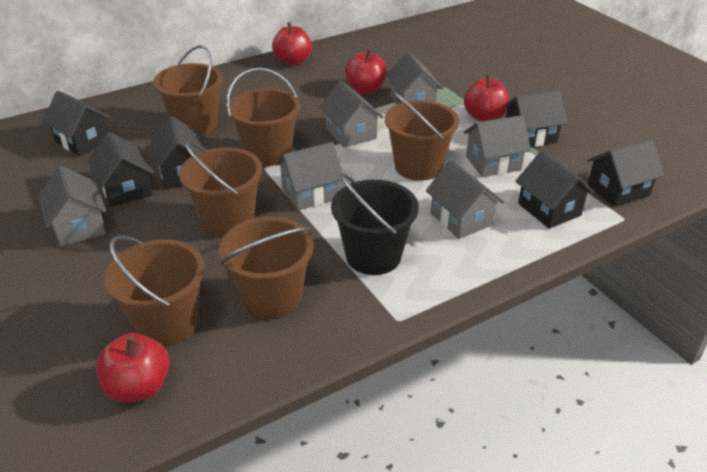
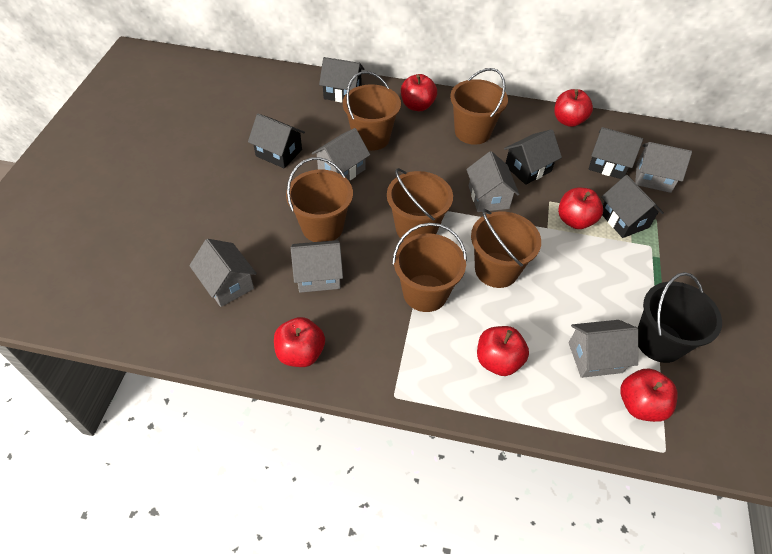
black house: [42,91,112,156] [88,132,154,207] [150,116,205,189] [502,90,567,147] [516,151,594,229] [587,139,664,207] = 6 -> [248,113,305,169] [319,57,364,103] [504,129,562,185] [588,127,643,179] [601,175,664,238] = 5
red apple: [96,333,170,403] [272,22,312,66] [345,49,387,94] [464,74,509,122] = 4 -> [274,317,325,367] [401,74,437,111] [477,326,529,376] [554,89,593,127] [558,188,603,229] [620,369,678,422] = 6

